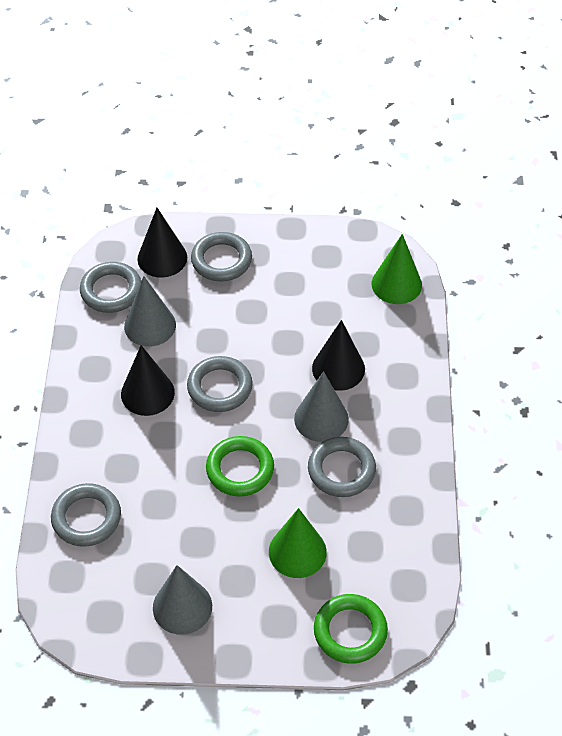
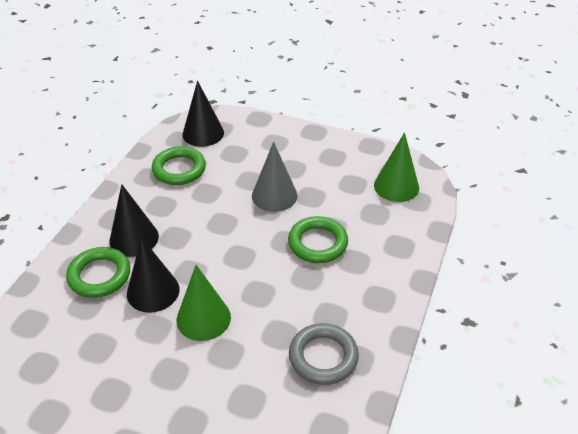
green ring: [206,436,274,497] [314,594,388,664] = 2 -> [66,247,130,298] [152,146,206,185] [288,216,348,263] = 3
grey cone: [124,276,176,347] [153,565,212,635] [294,371,349,442] = 3 -> [252,142,298,212] = 1
grey ring: [51,483,121,547] [80,262,141,313] [187,356,253,412] [191,232,252,281] [308,437,376,497] = 5 -> [289,323,359,385] = 1

